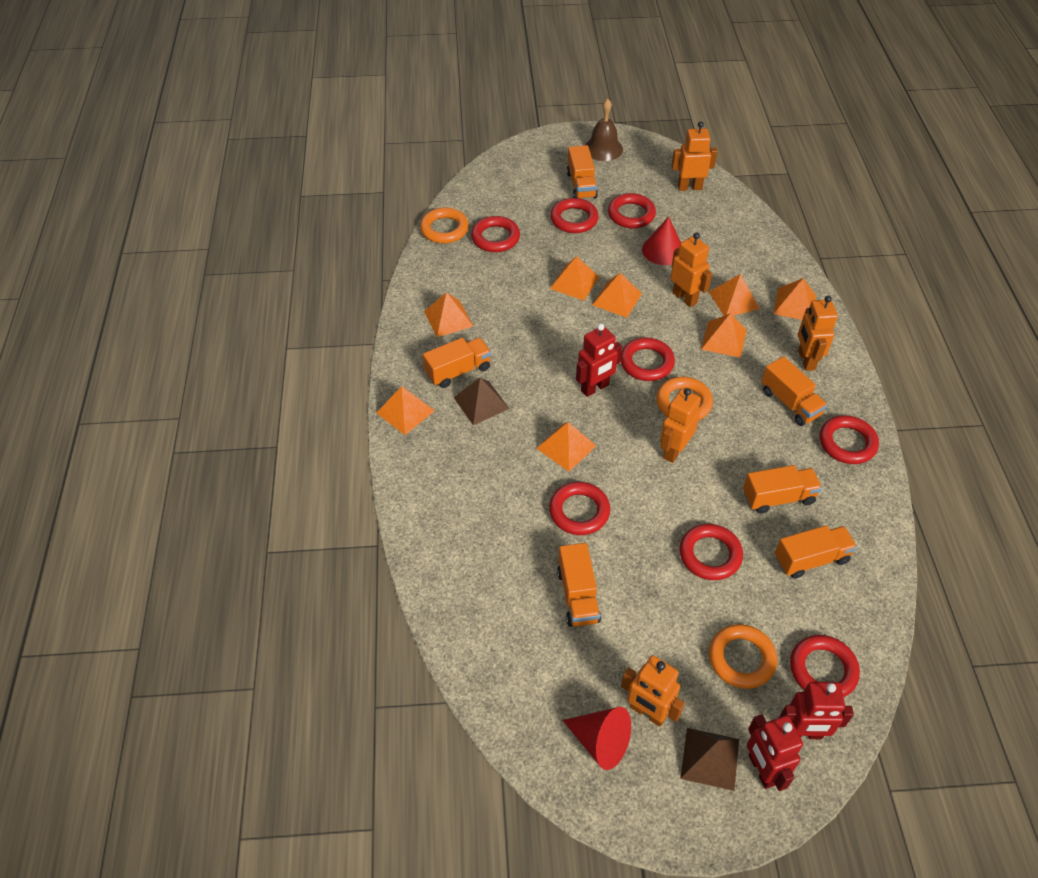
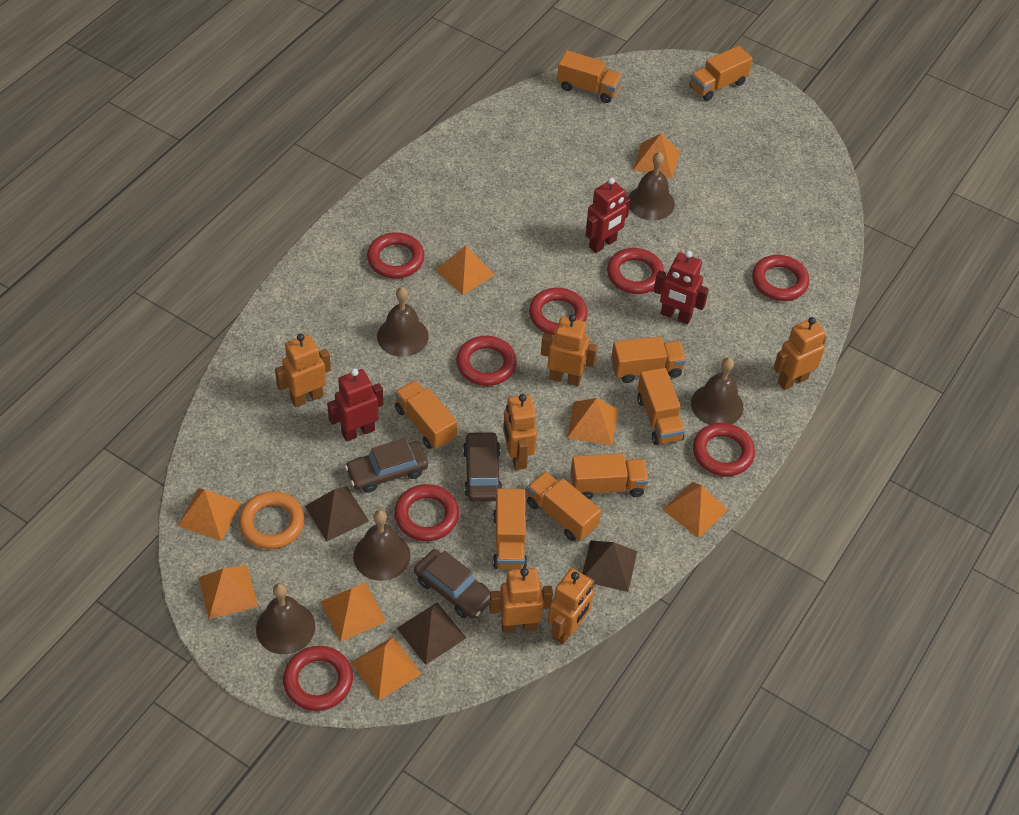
brown bell: [585,99,623,161] = 1 -> [256,583,315,654] [353,510,410,581] [377,287,429,357] [628,152,675,220] [691,357,743,425] = 5
brown car: none = 0 -> [345,438,428,493] [414,549,491,619] [463,431,502,502] = 3
brown pyramid: [453,378,509,425] [680,728,739,791] = 2 -> [305,487,369,542] [397,602,466,665] [582,540,637,592] = 3
orange ring: [420,207,469,243] [656,377,713,421] [709,624,777,689] = 3 -> [239,491,305,549] = 1
orange robot: [621,655,685,727] [660,388,701,463] [671,232,712,307] [672,121,718,191] [798,296,838,371] = 5 -> [275,334,331,407] [489,568,553,633] [503,394,537,470] [541,314,598,386] [548,568,594,645] [773,317,826,390] = 6
orange truck: [423,338,491,388] [557,543,601,627] [567,145,598,199] [743,465,822,514] [761,356,828,426] [775,525,857,579] = 6 -> [395,380,457,450] [493,489,527,569] [527,471,601,541] [557,50,622,103] [570,453,649,499] [611,336,686,383] [637,368,685,445] [690,46,753,101] = 8
red cone: [563,707,631,770] [642,217,681,265] = 2 -> none = 0

